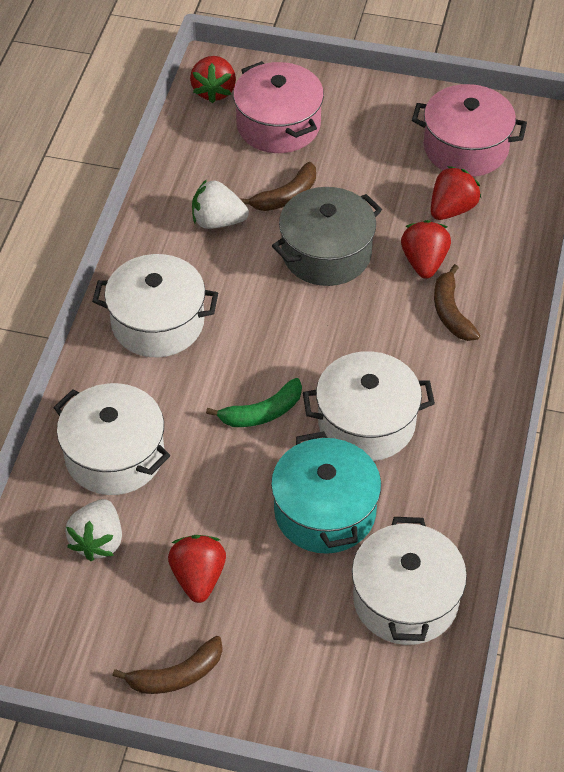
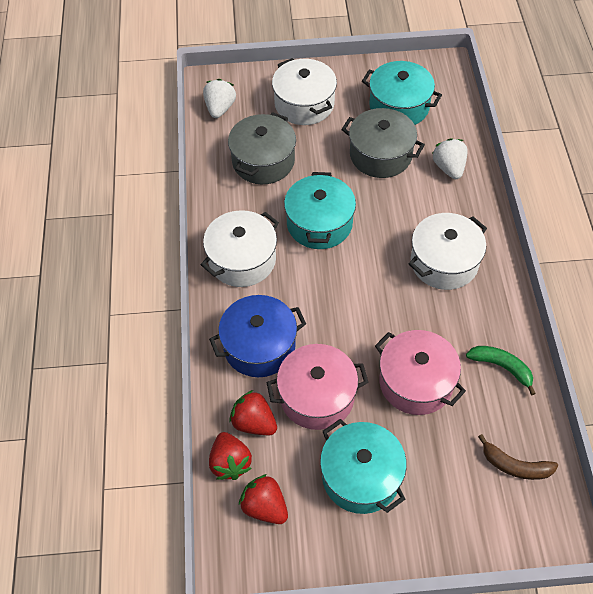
blue pot: none = 0 -> [209,295,306,377] = 1
brown banana: [112,636,223,694] [239,162,316,211] [434,264,480,341] = 3 -> [478,434,558,480] = 1
grey pot: [272,187,382,286] = 1 -> [228,112,296,184] [341,108,425,178] = 2
red strawberry: [168,535,226,603] [190,56,236,103] [401,220,451,279] [431,166,481,220] = 4 -> [209,432,252,480] [229,390,277,435] [239,474,288,524] = 3
turquoise pot: [271,431,381,554] = 1 -> [284,172,356,249] [320,419,407,514] [362,61,442,125] = 3
white pot: [53,383,170,495] [92,254,218,357] [303,351,435,461] [352,517,467,645] = 4 -> [201,210,279,287] [272,58,337,125] [409,213,487,290] = 3

